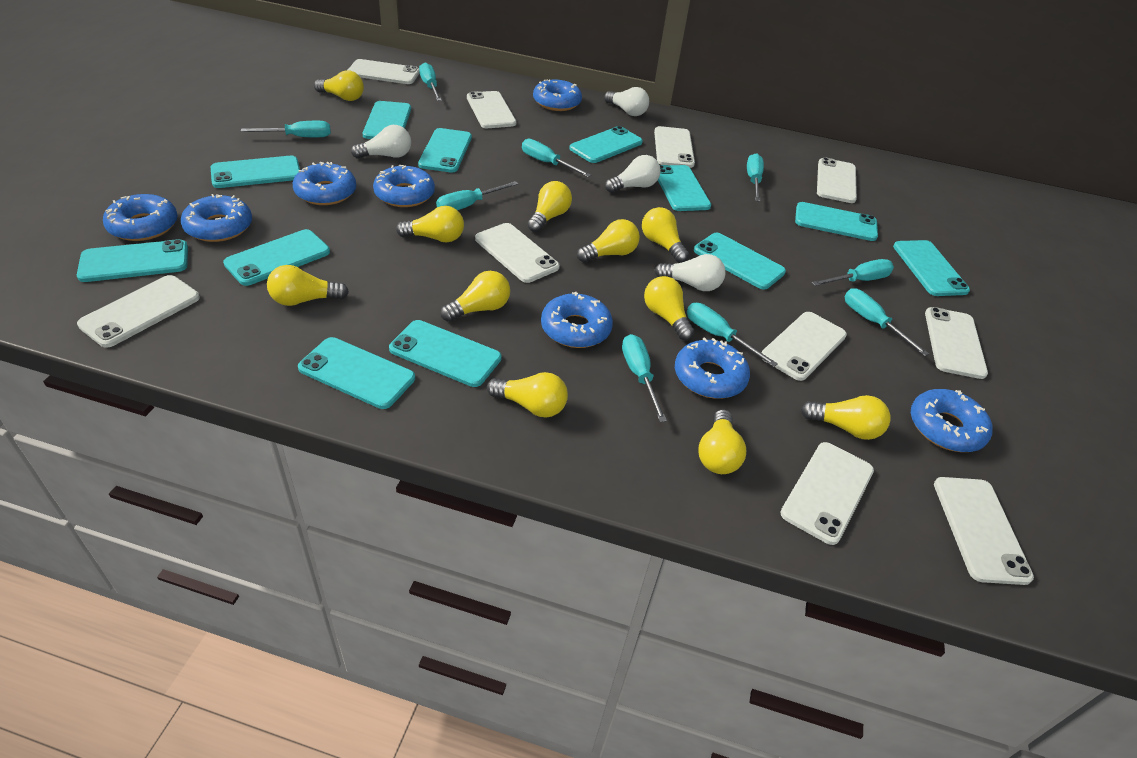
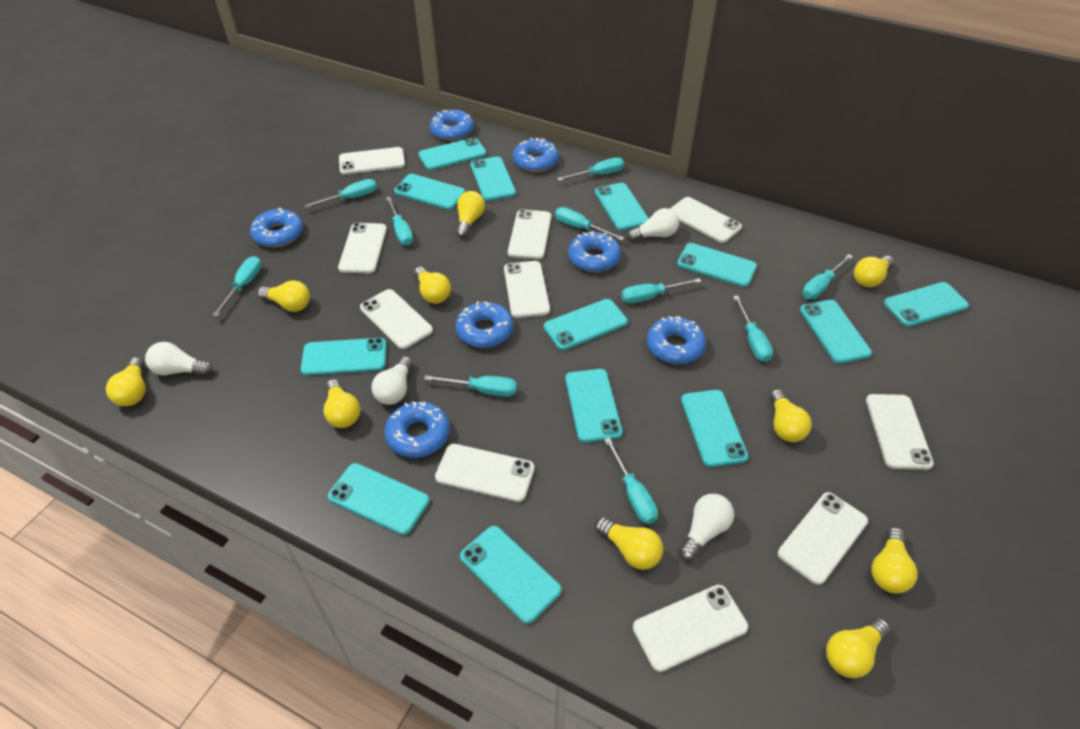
blue donut: [103,194,178,241] [181,194,252,242] [293,162,356,205] [373,165,435,207] [533,79,582,111] [541,292,613,348] [675,337,750,399] [911,389,993,452] = 8 -> [250,208,303,247] [385,401,450,458] [430,110,474,141] [455,301,513,348] [513,138,559,172] [568,231,621,272] [647,316,706,364] = 7
turquoise phone: [77,239,188,282] [211,156,300,188] [223,229,330,286] [298,337,415,409] [363,101,411,139] [389,320,501,387] [418,128,472,173] [569,126,643,163] [658,165,711,211] [694,233,786,290] [795,202,878,241] [893,240,970,296] = 12 -> [301,338,387,376] [328,463,430,535] [394,174,465,210] [418,137,486,170] [460,526,562,624] [470,157,516,201] [544,299,628,350] [565,369,623,443] [595,183,649,230] [677,243,757,287] [681,390,748,467] [800,300,872,364] [884,282,969,327] = 13
turquoise screwdriver: [241,121,331,137] [419,62,442,101] [436,181,518,210] [522,139,591,177] [622,334,667,422] [687,303,778,367] [747,153,764,202] [811,259,894,286] [845,288,929,356] = 9 -> [213,256,262,316] [304,179,377,208] [386,196,413,246] [424,375,517,397] [555,207,624,241] [557,157,624,181] [604,437,658,524] [621,278,702,303] [733,295,773,362] [802,254,853,299] = 10
yellow light bulb: [267,265,349,306] [314,70,364,101] [396,206,464,242] [440,271,510,322] [487,372,568,417] [527,181,572,232] [577,219,640,262] [642,207,689,263] [644,276,695,340] [698,410,746,474] [801,395,890,440] = 11 -> [106,357,145,406] [258,280,310,312] [323,379,360,428] [414,267,451,304] [456,191,485,238] [595,517,663,570] [770,389,812,442] [826,618,890,678] [854,256,894,287] [872,527,918,593] = 10

